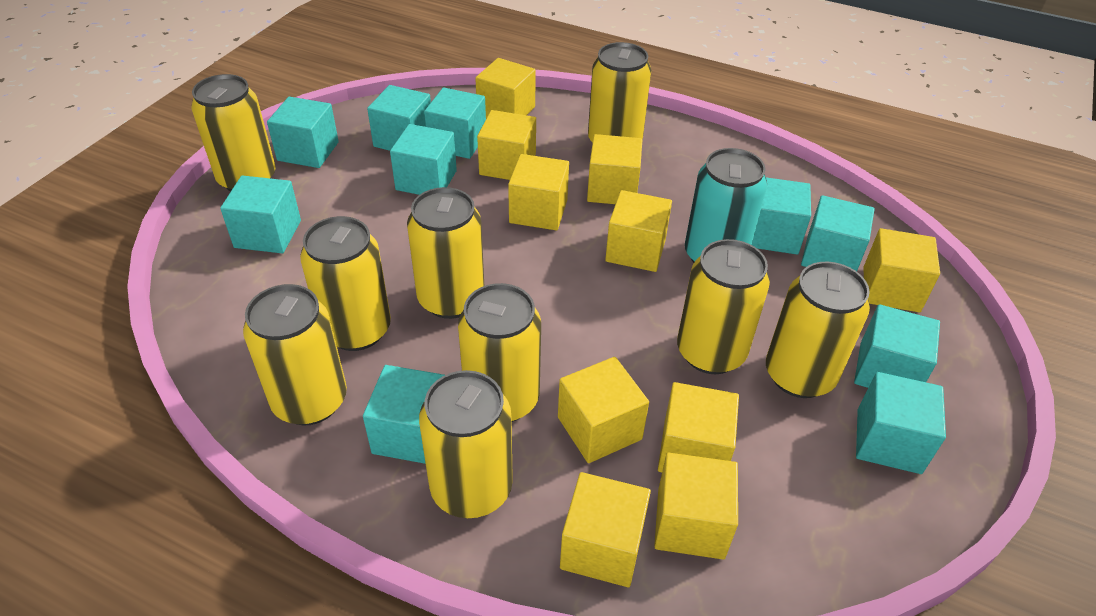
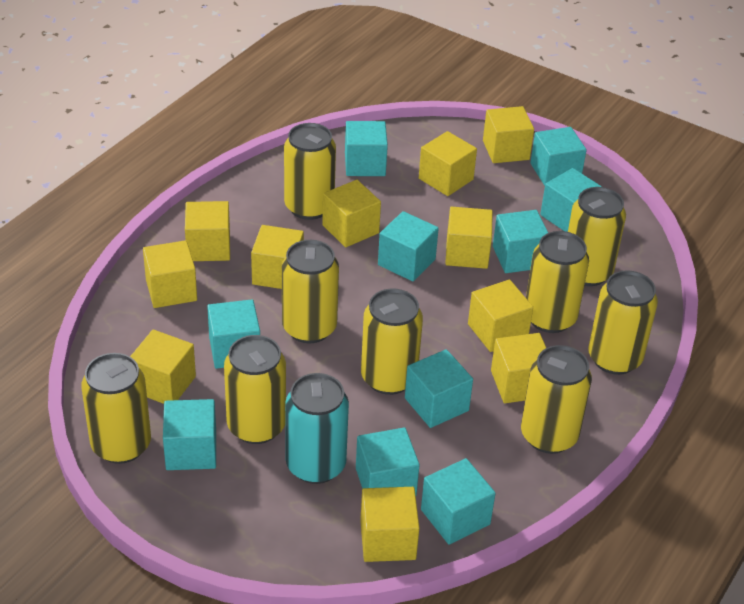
yellow cube: [475,58,536,118] [477,110,536,180] [508,154,569,230] [558,357,649,463] [560,472,651,587] [587,134,642,204] [605,190,672,272] [654,453,738,560] [658,382,739,472] [863,228,940,312] = 10 -> [130,329,196,404] [143,240,197,308] [185,201,230,261] [251,225,304,289] [322,180,381,247] [360,487,420,562] [419,131,477,196] [445,207,493,269] [468,279,533,352] [483,106,534,163] [491,333,546,403] = 11

